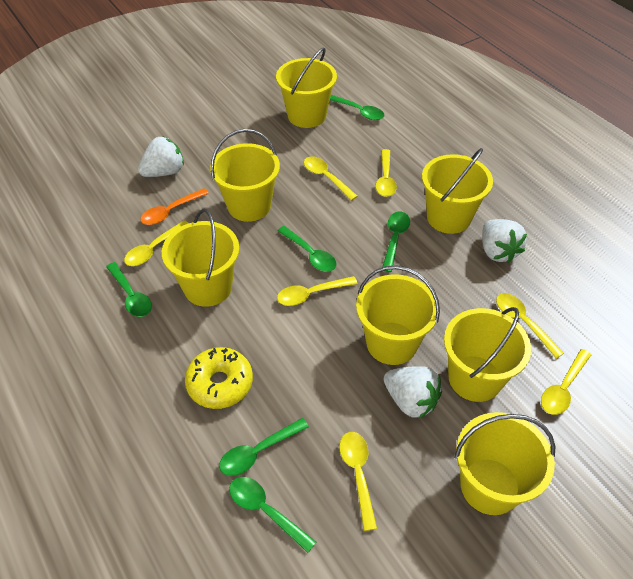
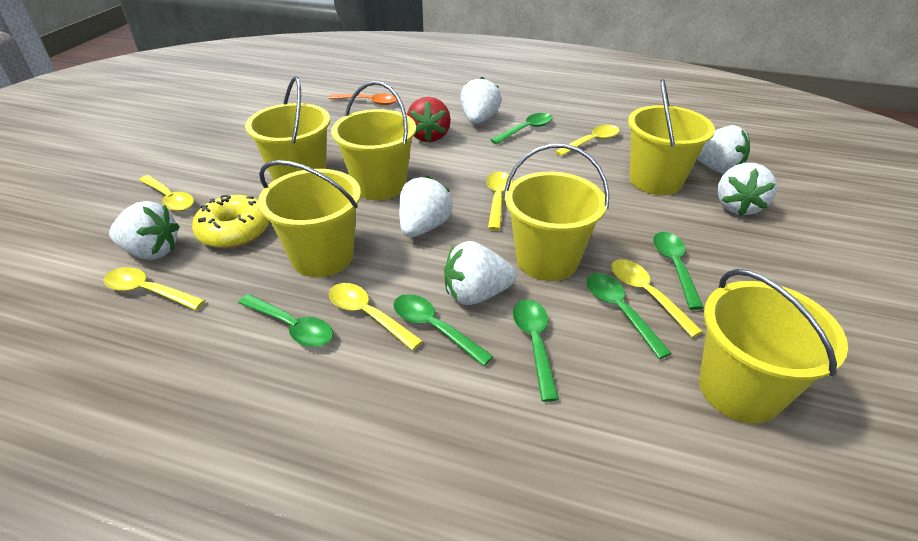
red strawberry: none = 0 -> [407,97,451,142] = 1
white strawberry: [138,137,184,177] [384,366,442,418] [482,219,527,263] = 3 -> [109,201,180,260] [399,176,453,237] [444,241,517,305] [460,77,502,124] [697,125,750,174] [717,163,777,216] = 6
yellow bucket: [162,209,239,307] [210,129,280,222] [276,47,337,128] [356,265,440,365] [422,148,493,234] [444,307,531,402] [455,412,555,515] = 7 -> [245,76,330,181] [258,160,361,277] [331,81,416,200] [504,144,610,281] [628,79,715,195] [699,269,848,423] = 6
yellow spoon: [124,220,188,266] [277,276,358,306] [304,156,358,201] [339,432,377,531] [375,149,397,197] [496,293,564,359] [541,349,591,415] = 7 -> [103,267,205,310] [139,175,194,211] [329,283,423,350] [486,172,513,230] [555,125,620,156] [611,259,703,338] = 6

